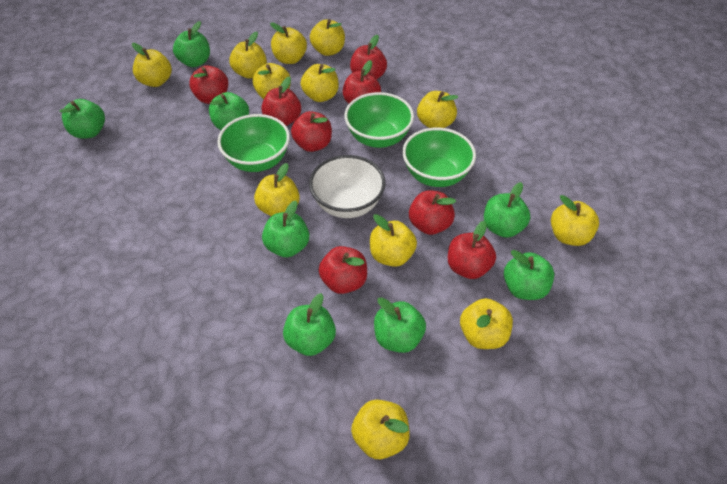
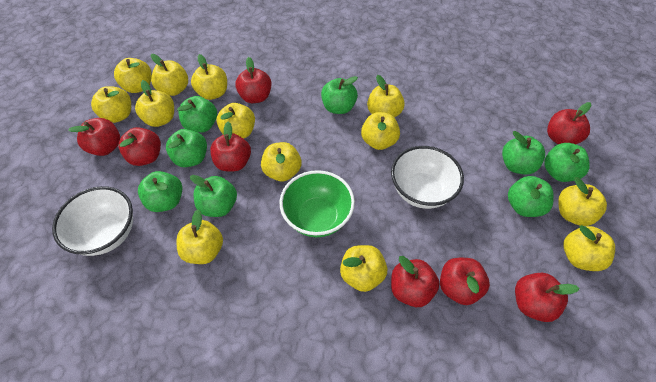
green bowl: [217,114,290,172] [344,92,414,148] [402,128,476,187] = 3 -> [280,170,355,237] = 1
white bowl: [309,155,385,218] = 1 -> [52,186,133,256] [391,146,464,209] = 2
yellow apple: [132,43,172,87] [229,32,267,79] [253,63,291,99] [254,163,300,216] [270,22,307,64] [301,64,339,102] [310,19,345,56] [351,400,410,459] [370,214,417,267] [417,91,458,128] [460,298,513,349] [551,195,599,246] = 12 -> [91,86,131,123] [114,58,152,93] [135,80,174,127] [151,54,188,96] [176,209,223,264] [191,54,227,100] [216,103,255,139] [261,142,301,181] [340,245,387,292] [361,112,400,150] [367,75,405,118] [558,177,607,226] [564,225,615,271] = 13

